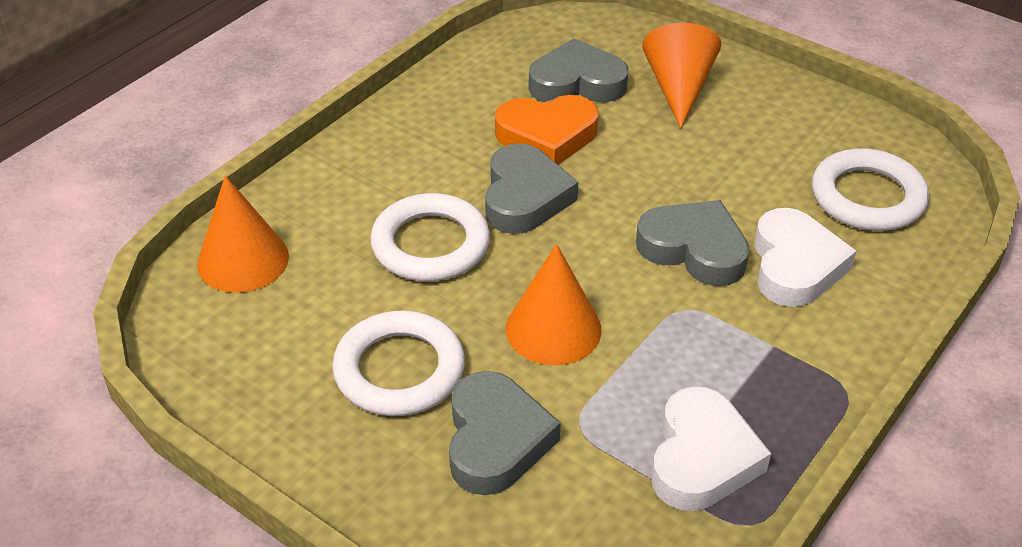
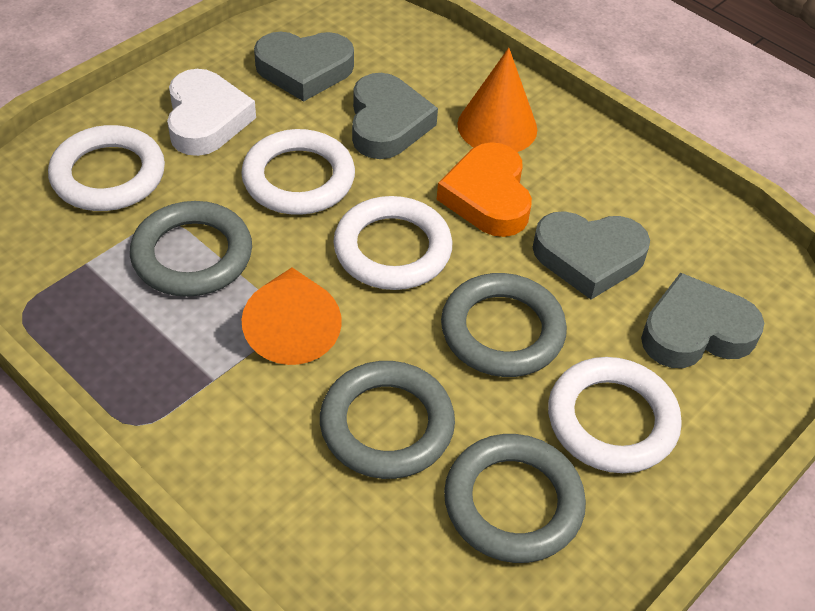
grey ring: none = 0 -> [130,201,252,297] [320,361,455,479] [441,273,567,377] [444,434,586,563] = 4
orange cone: [197,175,289,293] [506,244,602,365] [642,23,721,129] = 3 -> [241,267,342,365] [457,48,537,152] = 2
white heart: [651,386,771,511] [754,208,856,307] = 2 -> [167,69,256,156] = 1
white ring: [332,311,465,416] [370,193,490,281] [812,148,929,231] = 3 -> [48,125,165,211] [241,129,355,215] [333,196,452,290] [548,357,682,473] = 4

